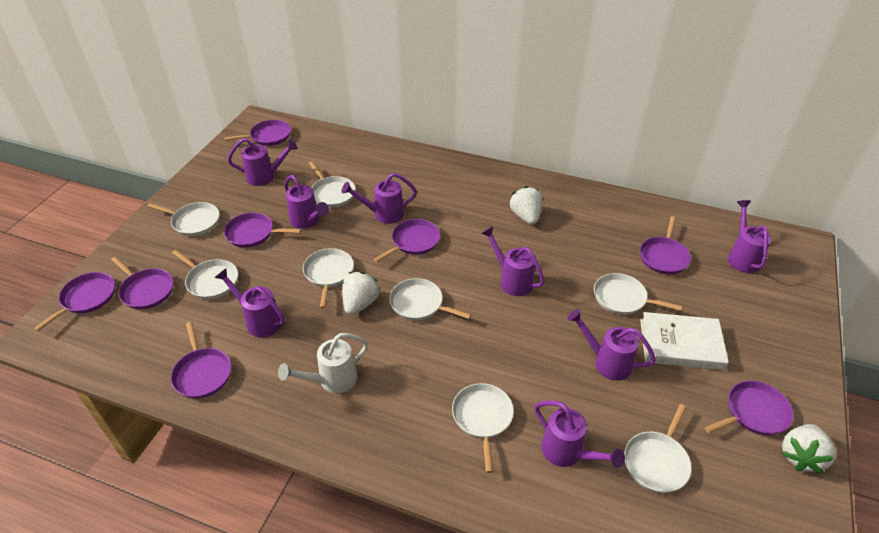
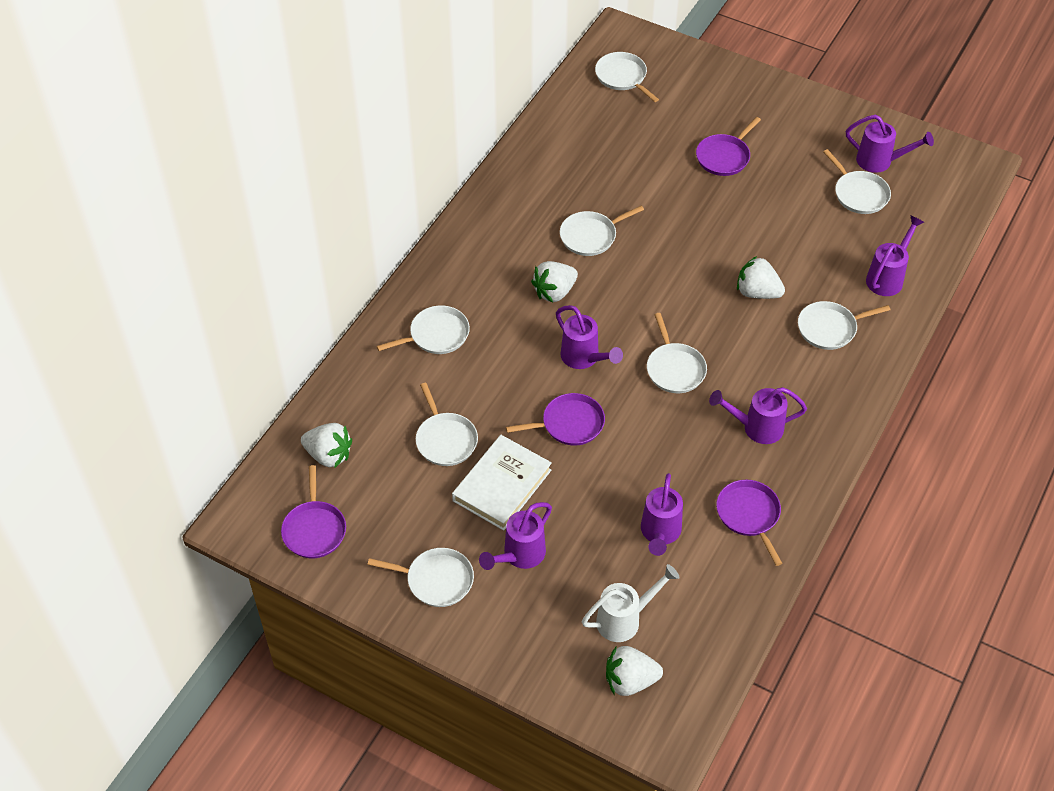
purple pan: [34,272,115,332] [111,257,173,309] [171,322,231,398] [224,120,291,146] [224,213,301,248] [373,219,440,263] [640,216,691,274] [705,381,793,435] = 8 -> [281,465,346,558] [506,393,605,446] [696,117,761,176] [716,480,782,566] = 4
purple watering can: [215,269,285,338] [228,138,297,186] [284,175,329,229] [341,173,417,224] [481,226,545,296] [535,401,625,468] [567,309,656,380] [728,200,772,273] = 8 -> [479,502,552,570] [556,305,623,369] [641,473,683,556] [709,387,807,444] [846,115,934,173] [866,215,924,296] = 6
white strawberry: [342,271,380,315] [509,186,543,225] [782,424,836,474] = 3 -> [301,423,352,467] [531,261,578,302] [606,646,663,696] [737,256,785,299] = 4

